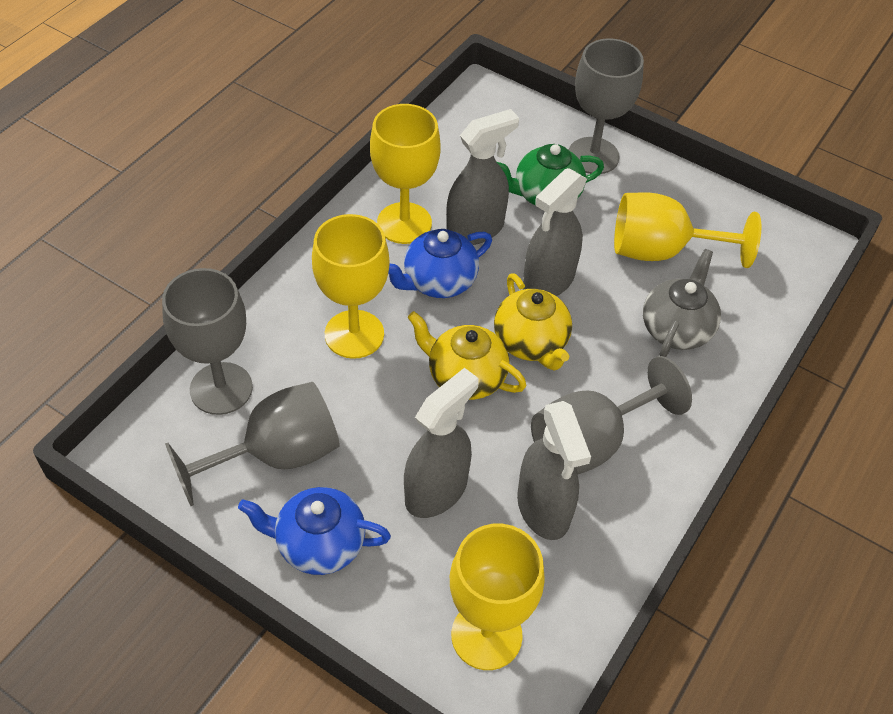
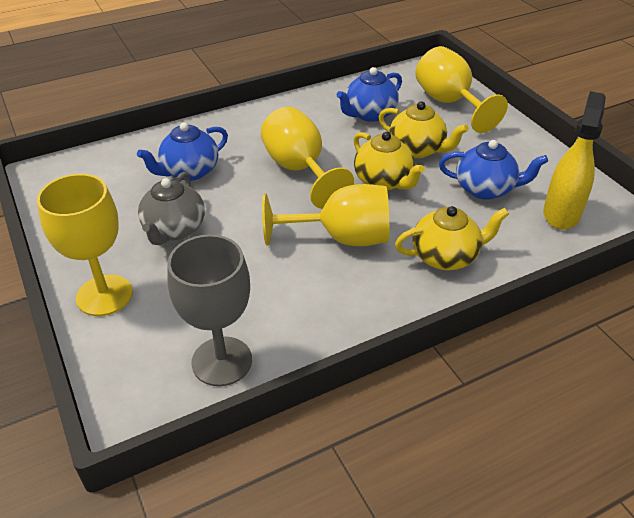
blue teapot: [238,487,391,575] [388,229,492,298] = 2 -> [137,122,228,181] [337,67,402,122] [439,140,548,200] = 3
green teapot: [497,144,604,206] = 1 -> none = 0
grey goblet: [162,268,253,415] [165,382,340,506] [531,356,692,474] [569,38,644,174] = 4 -> [167,234,252,386] = 1
grey spray bottle: [404,368,479,518] [446,109,519,245] [517,401,591,540] [523,168,587,296] = 4 -> none = 0
yellow spray bottle: none = 0 -> [543,91,606,230] = 1
yellow teapot: [408,311,526,400] [494,273,572,371] = 2 -> [353,132,425,191] [379,101,469,158] [395,206,509,270] = 3

